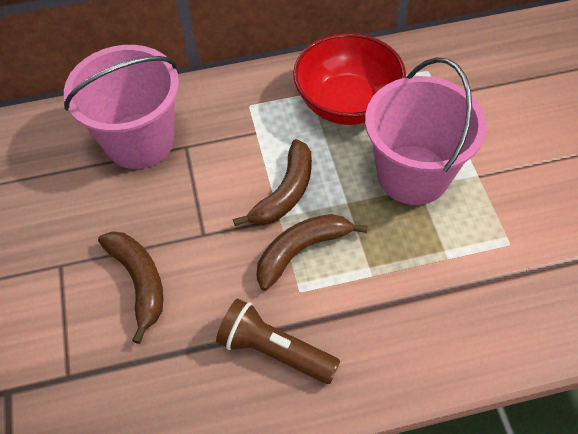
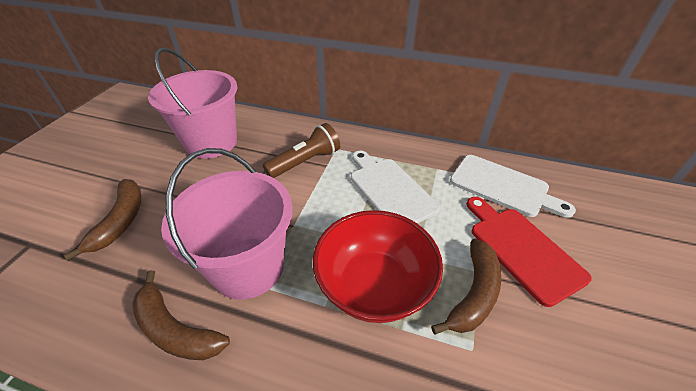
red cutting board: none = 0 -> [466,197,592,307] = 1
white cutting board: none = 0 -> [351,151,440,224] [450,155,576,218] = 2

